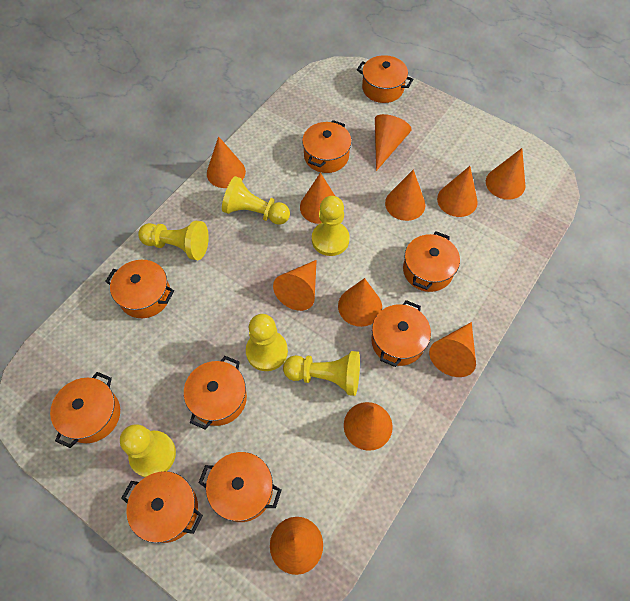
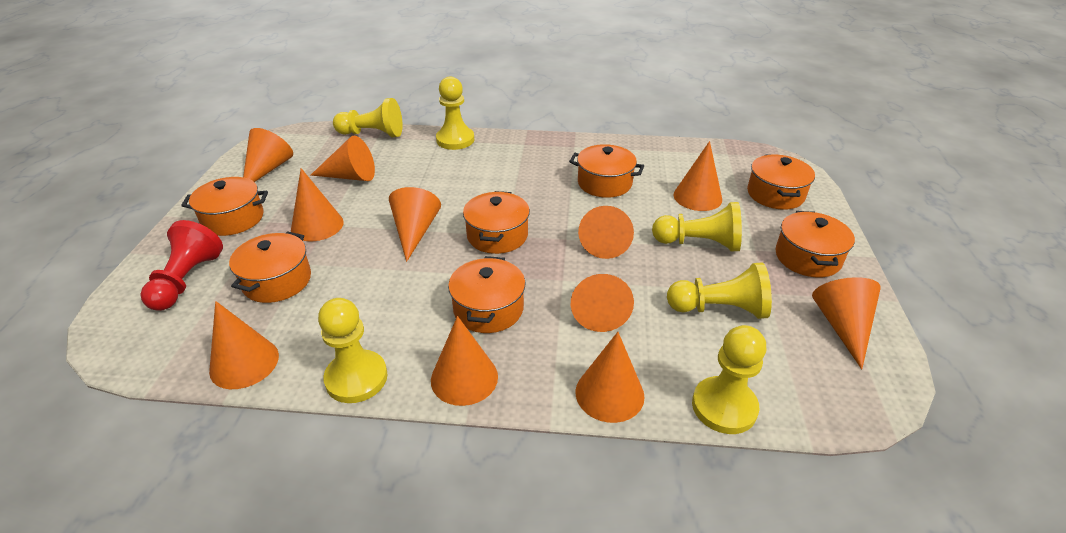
orange pot: [50,372,120,448] [105,260,174,318] [122,471,203,543] [184,356,247,429] [198,452,282,522] [302,120,352,173] [357,55,413,103] [371,300,431,367] [403,231,460,292] = 9 -> [181,177,268,236] [229,231,311,303] [448,256,525,333] [463,191,530,254] [569,144,644,198] [747,154,815,210] [775,211,855,277] = 7
red pawn: none = 0 -> [140,220,223,311] = 1

